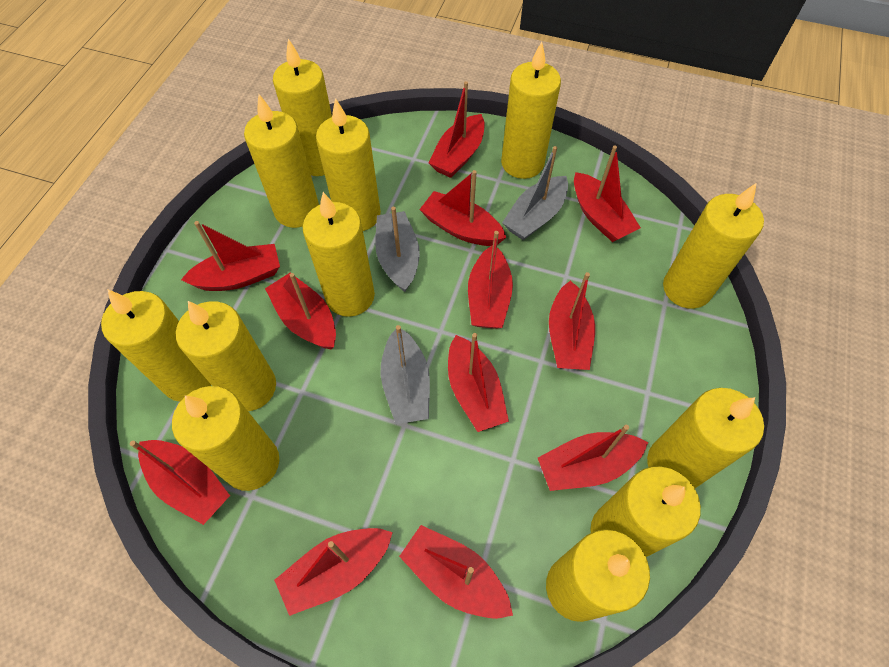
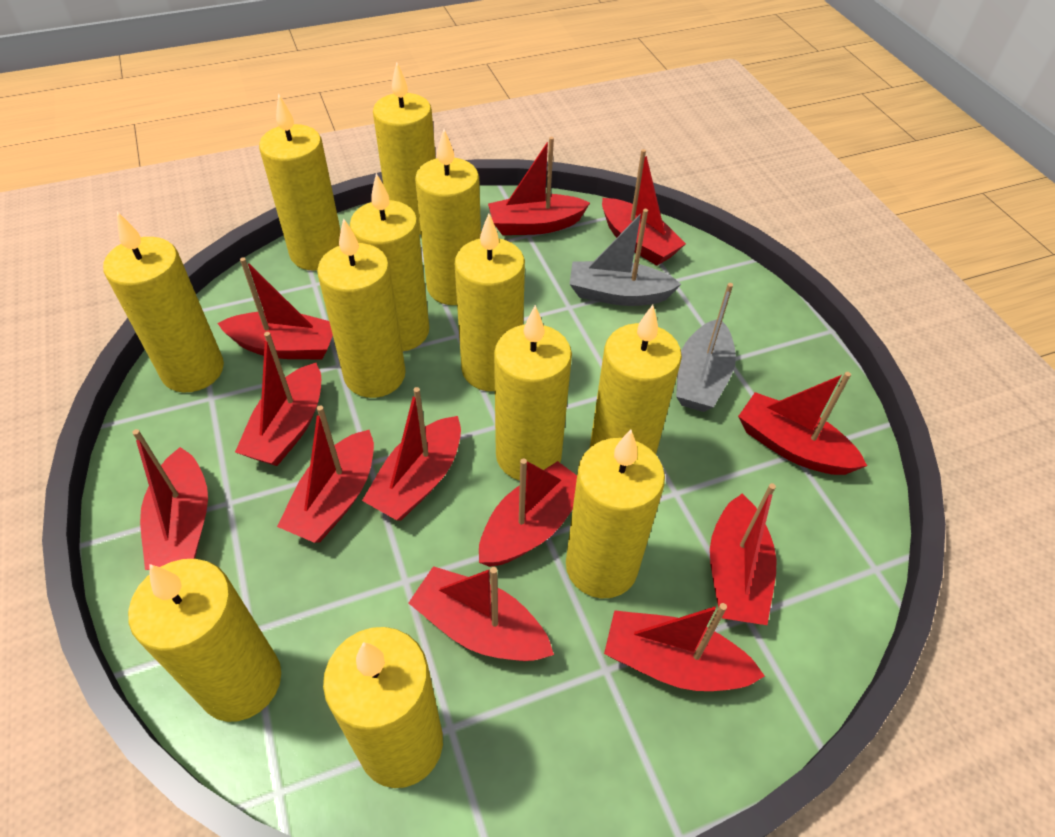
grey boat: [375,207,420,292] [381,325,430,424] [502,146,568,240] = 3 -> [570,209,681,306] [676,283,736,412] = 2

